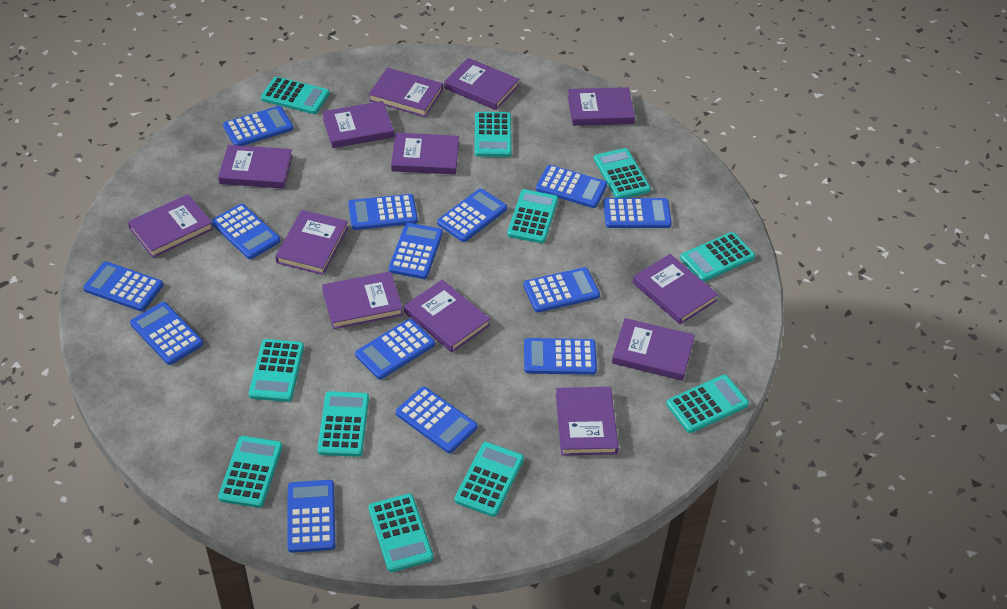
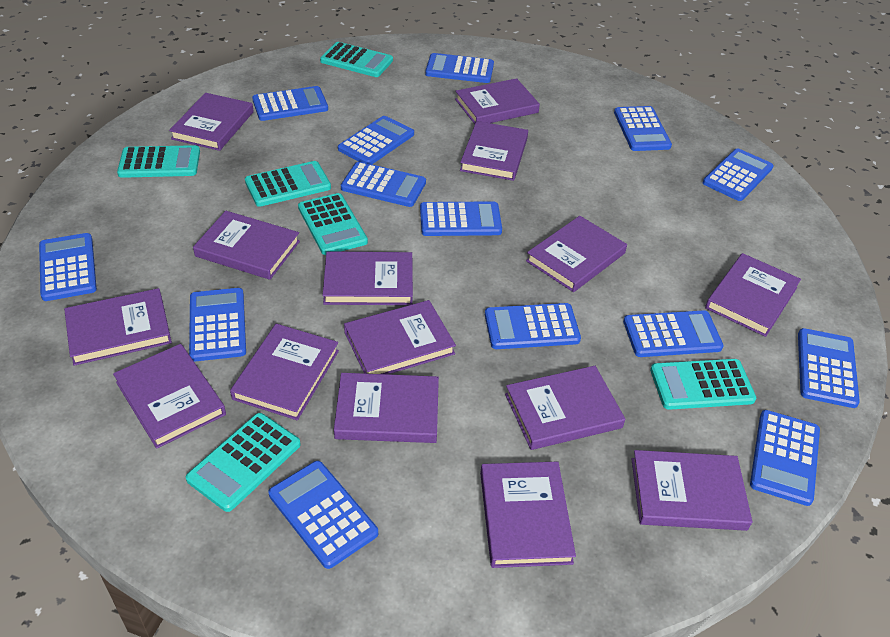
purple book: [128,194,213,258] [218,145,292,189] [275,210,348,275] [322,101,394,148] [322,272,403,329] [369,68,443,117] [391,133,459,175] [404,280,490,352] [444,58,519,110] [556,387,619,456] [568,87,635,126] [612,318,695,381] [633,254,718,324] = 13 -> [64,288,172,366] [113,344,226,449] [169,93,254,151] [193,211,300,280] [230,324,339,420] [322,251,413,305] [334,373,439,443] [344,300,456,374] [455,78,540,124] [460,121,528,181] [480,461,576,568] [505,366,625,450] [526,216,627,292] [632,450,753,531] [705,253,801,337] = 15
turquoise calculator: [218,436,283,508] [249,339,304,402] [261,77,330,114] [317,391,369,457] [368,494,433,572] [455,442,524,517] [475,112,512,157] [507,189,558,243] [594,148,651,198] [666,375,749,433] [680,232,755,282] = 11 -> [117,145,200,178] [186,413,301,512] [245,161,331,207] [298,193,368,255] [320,42,393,77] [650,359,756,410] = 6

